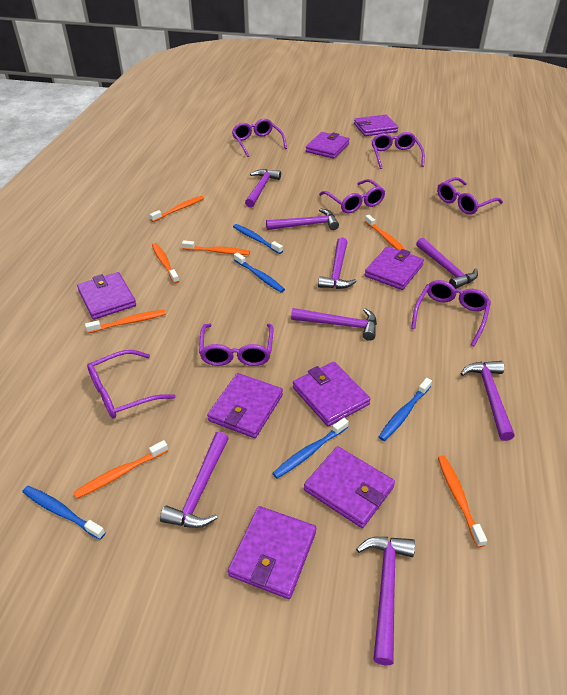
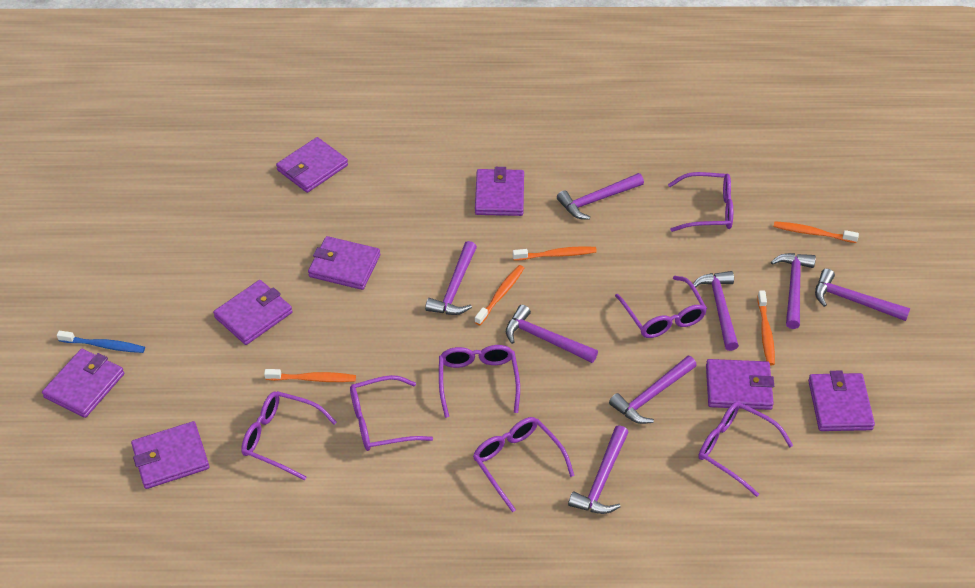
blue toothbrush: [23,486,106,540] [233,224,283,254] [234,252,285,292] [272,418,349,478] [379,378,432,441] = 5 -> [57,331,145,353] = 1
orange toothbrush: [73,440,168,499] [85,310,166,333] [150,196,204,222] [152,243,179,284] [182,240,250,255] [365,215,406,250] [438,456,487,548] = 7 -> [264,369,356,382] [475,265,524,325] [513,246,597,261] [757,291,775,365] [773,221,859,243] = 5

